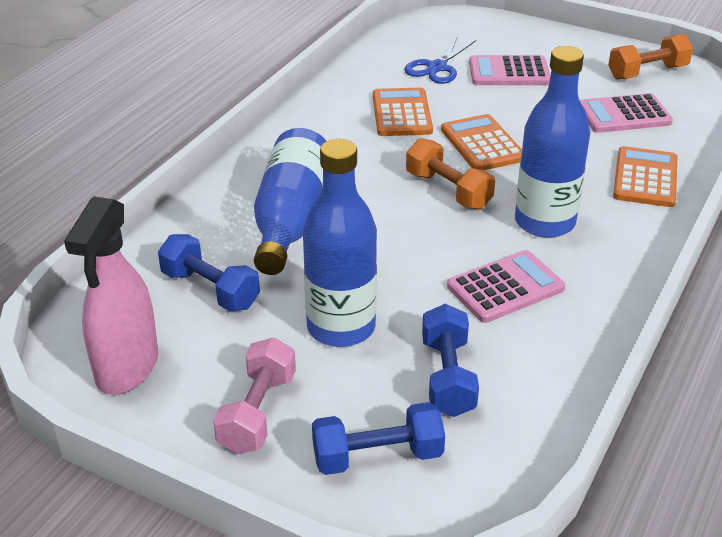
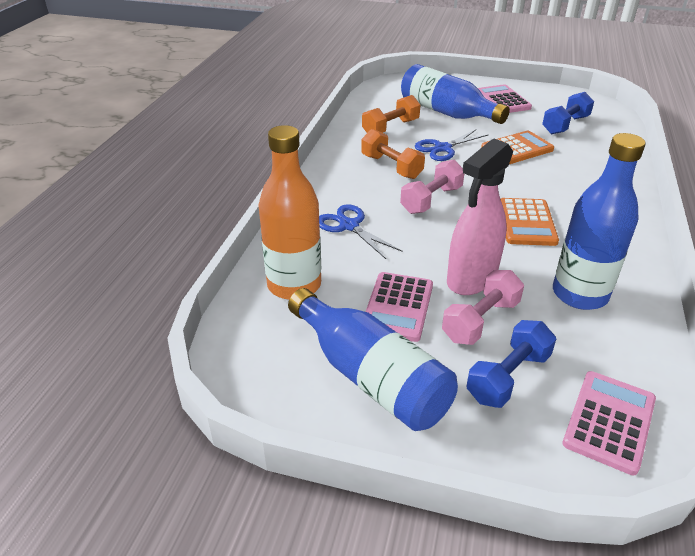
blue dumbbell: [158,234,260,311] [312,402,445,475] [422,304,479,417] = 3 -> [467,320,556,408] [542,92,594,134] = 2
blue scissors: [404,37,476,84] = 1 -> [319,204,403,259] [415,130,489,161] = 2
orange bottle: none = 0 -> [258,125,321,300] = 1
orange calculator: [373,88,433,136] [441,114,522,170] [613,146,678,207] = 3 -> [481,131,554,164] [500,198,559,246] = 2
pink dumbbell: [213,337,296,454] = 1 -> [400,160,464,214] [442,270,524,345] = 2

